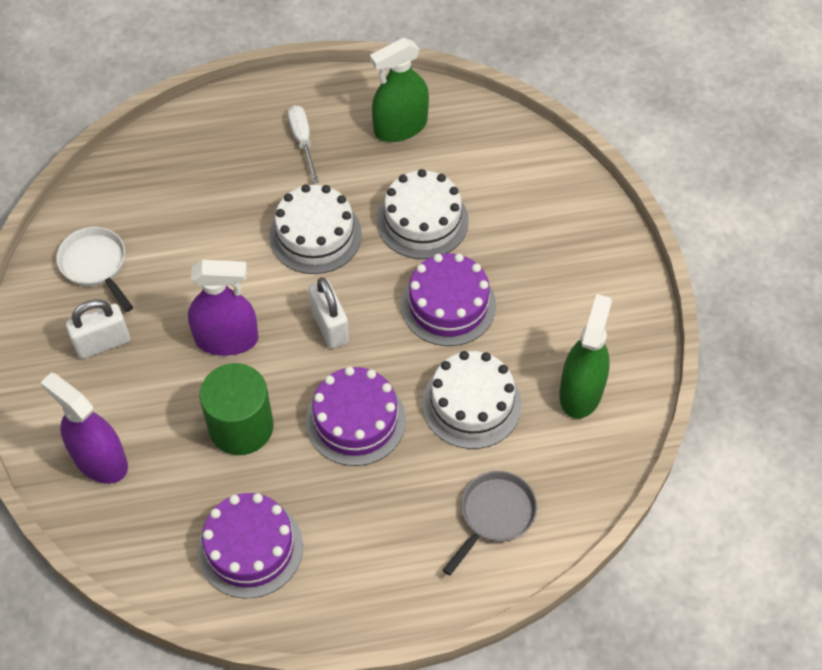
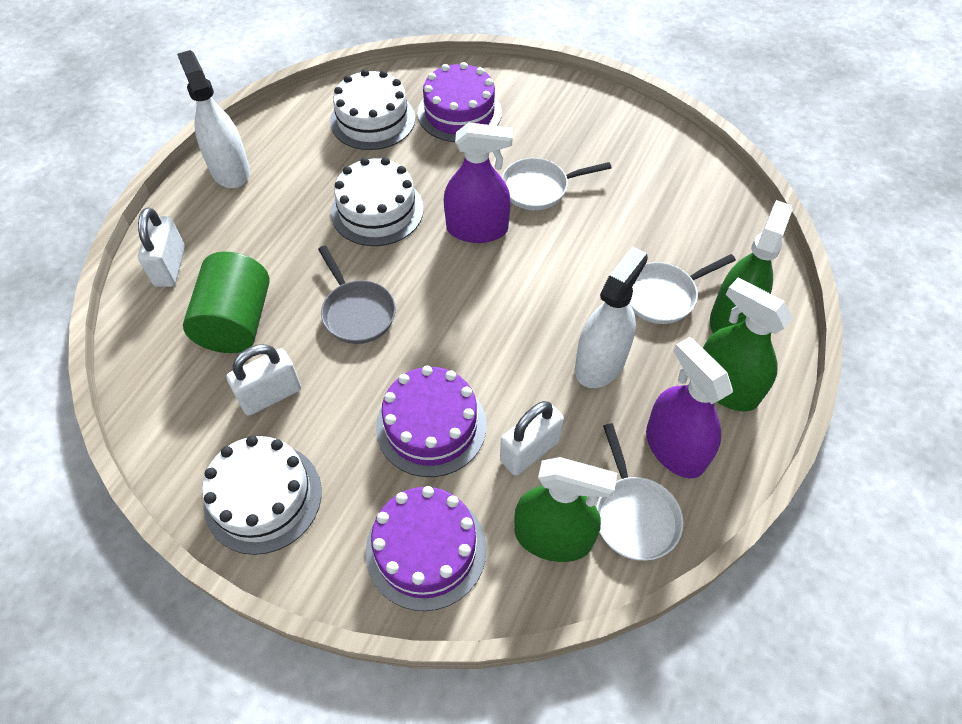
green spray bottle: [370,38,429,142] [559,294,612,419] = 2 -> [514,457,617,562] [703,278,793,411] [710,200,793,333] = 3
white padlock: [66,300,130,359] [308,277,349,349] = 2 -> [138,207,185,287] [226,344,301,416] [500,401,564,476] = 3
white pan: [56,227,133,312] = 1 -> [502,158,612,210] [596,423,683,561] [629,254,736,324] = 3
white screwdriver: [288,105,319,184] = 1 -> none = 0
white spray bottle: none = 0 -> [177,50,250,188] [575,246,648,388] = 2

